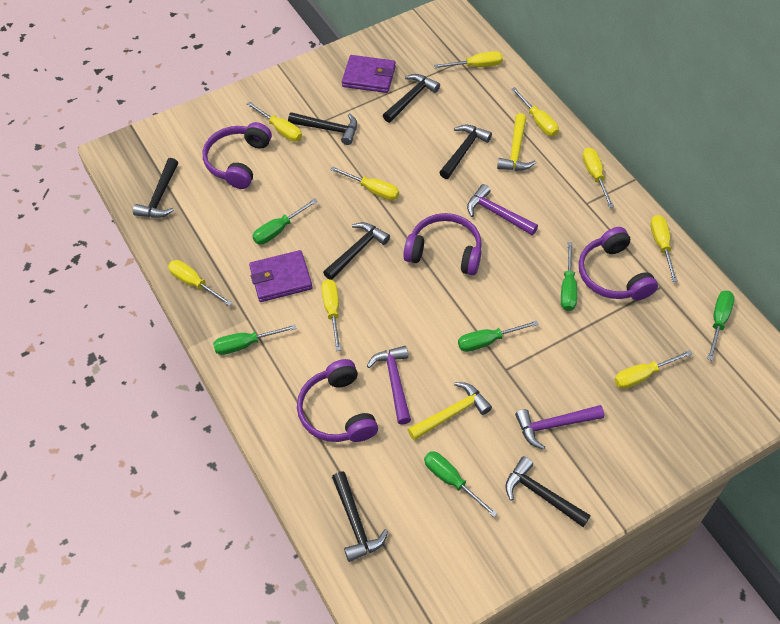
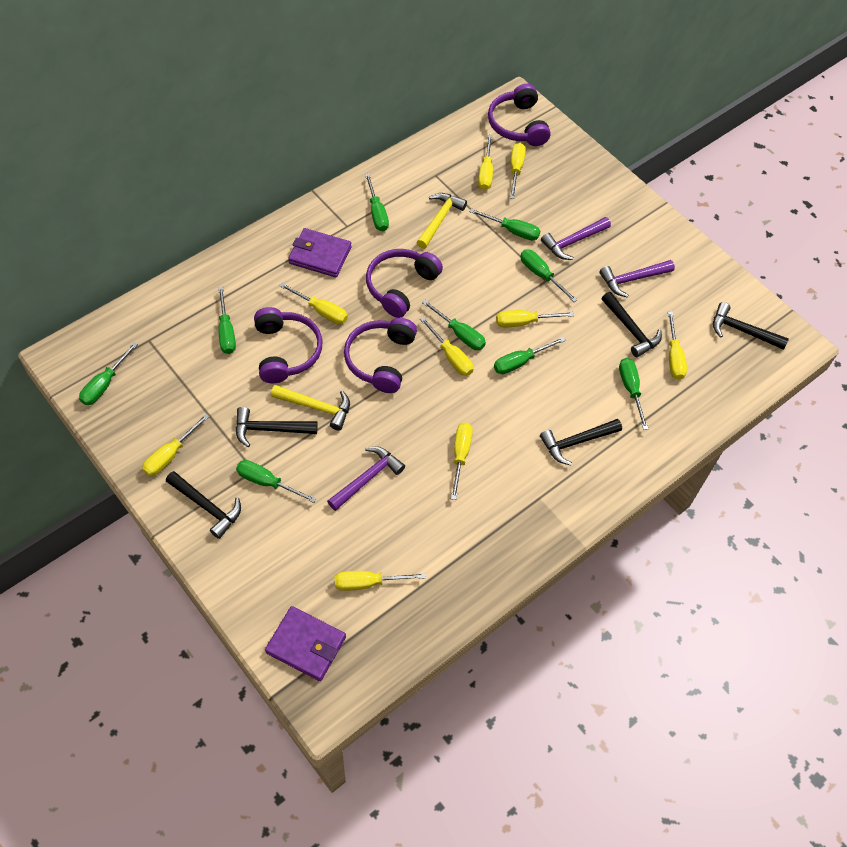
black hammer: [133,158,178,218] [288,112,357,145] [323,222,390,280] [332,472,388,562] [383,74,440,123] [439,125,492,179] [505,456,591,527] = 7 -> [166,471,241,539] [236,407,318,447] [540,419,622,465] [602,292,662,357] [713,302,789,350] = 5
green screwdriver: [213,324,297,355] [252,198,318,245] [424,451,497,517] [458,320,539,352] [561,242,577,311] [707,291,735,360] = 6 -> [79,342,138,405] [218,287,236,354] [236,460,317,503] [365,173,389,231] [422,300,486,350] [469,208,540,241] [494,337,566,374] [520,249,577,302] [619,358,648,430] = 9

